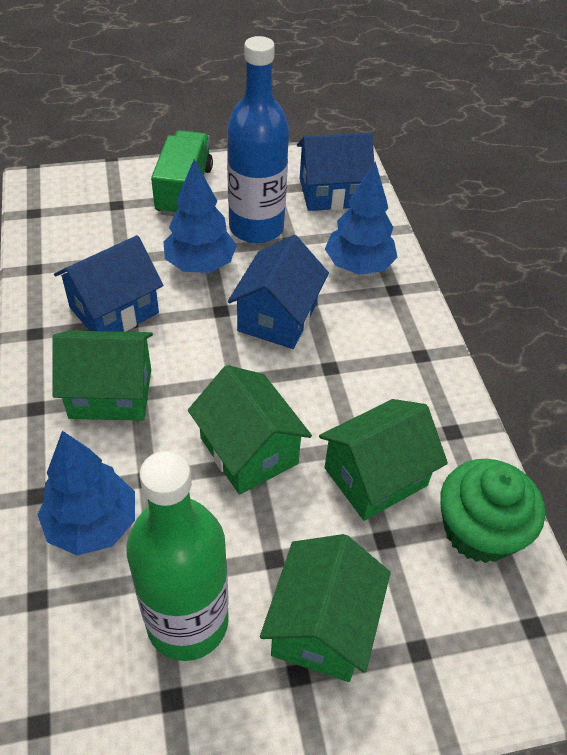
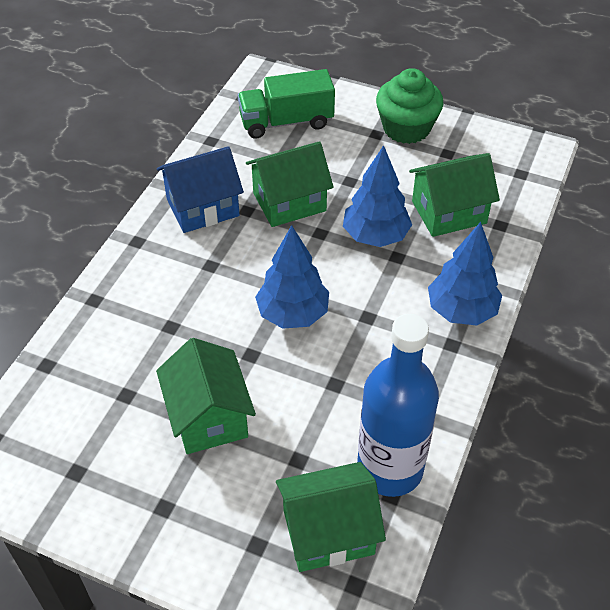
blue house: [54,235,163,332] [228,235,329,349] [297,132,374,211] = 3 -> [157,146,244,233] = 1
green bottle: [126,451,229,661] = 1 -> none = 0

